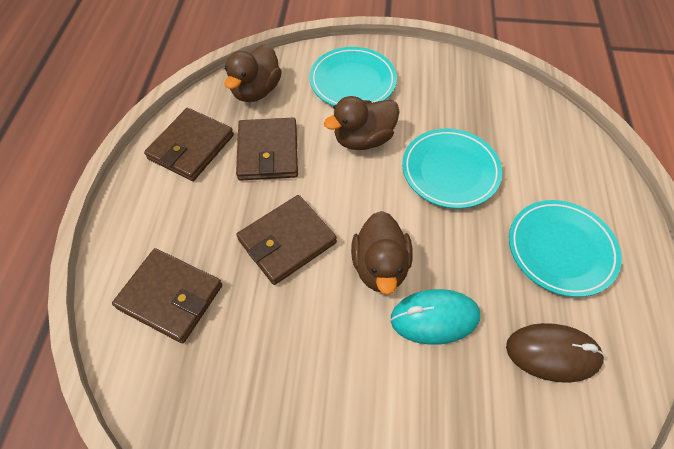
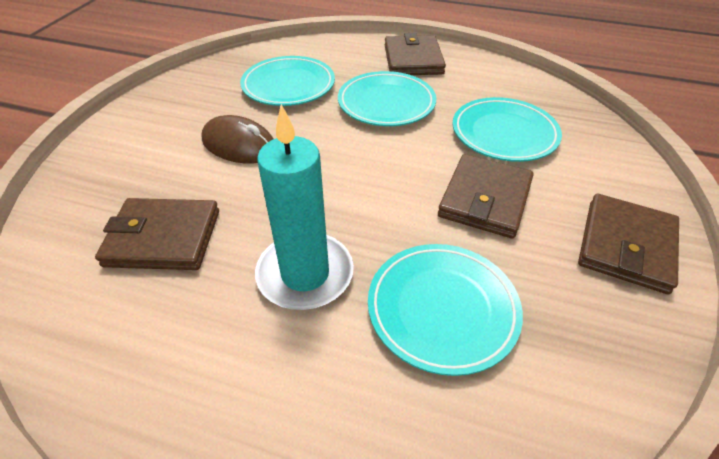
brown duck: [224,44,282,102] [324,96,400,150] [351,211,413,295] = 3 -> none = 0
turquoise candle: none = 0 -> [255,104,354,310] = 1
turquoise mouse: [390,289,480,345] = 1 -> none = 0
turquoise plate: [310,47,397,106] [402,129,502,209] [509,200,622,297] = 3 -> [240,56,335,106] [338,71,436,126] [368,244,523,376] [453,97,562,162] = 4

